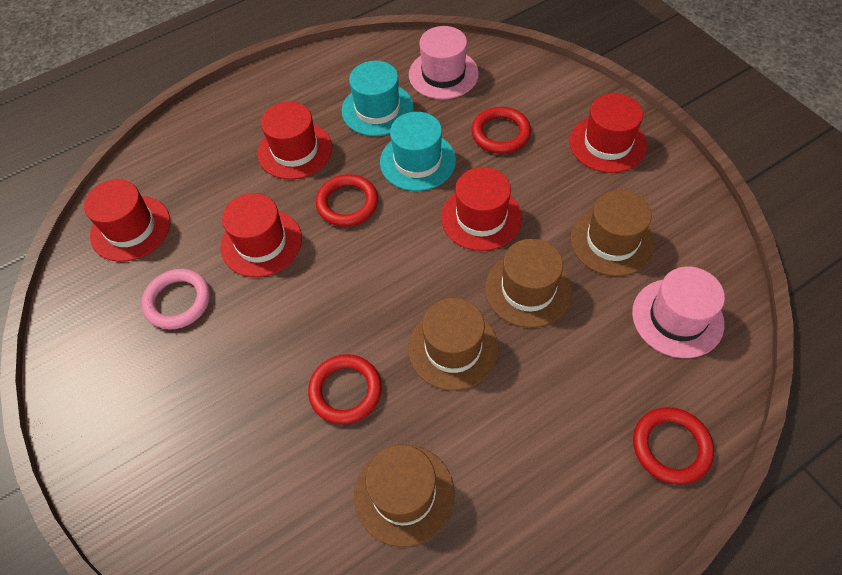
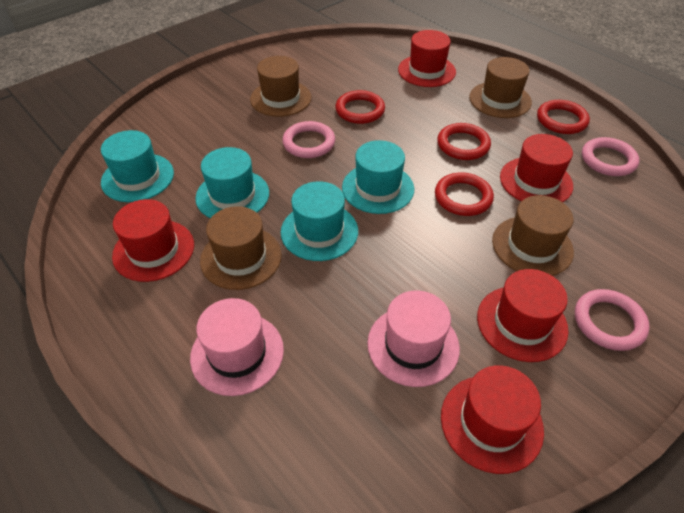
pink ring: [142,269,210,329] = 1 -> [282,121,335,158] [575,289,650,351] [582,137,640,176] = 3
turquoise hat: [342,61,414,136] [380,112,456,191] = 2 -> [101,130,174,202] [195,147,269,218] [281,181,358,261] [342,140,414,214] = 4

